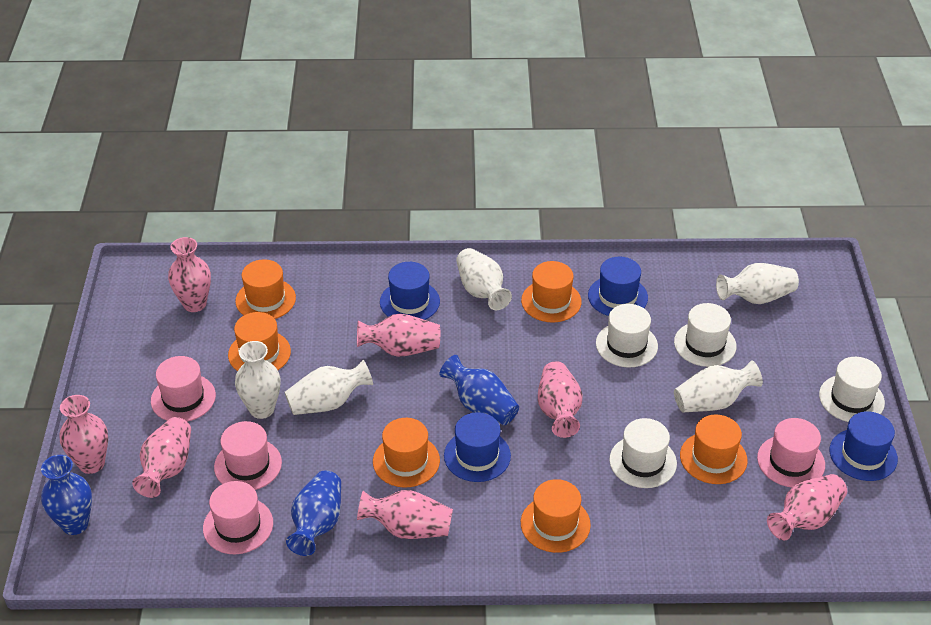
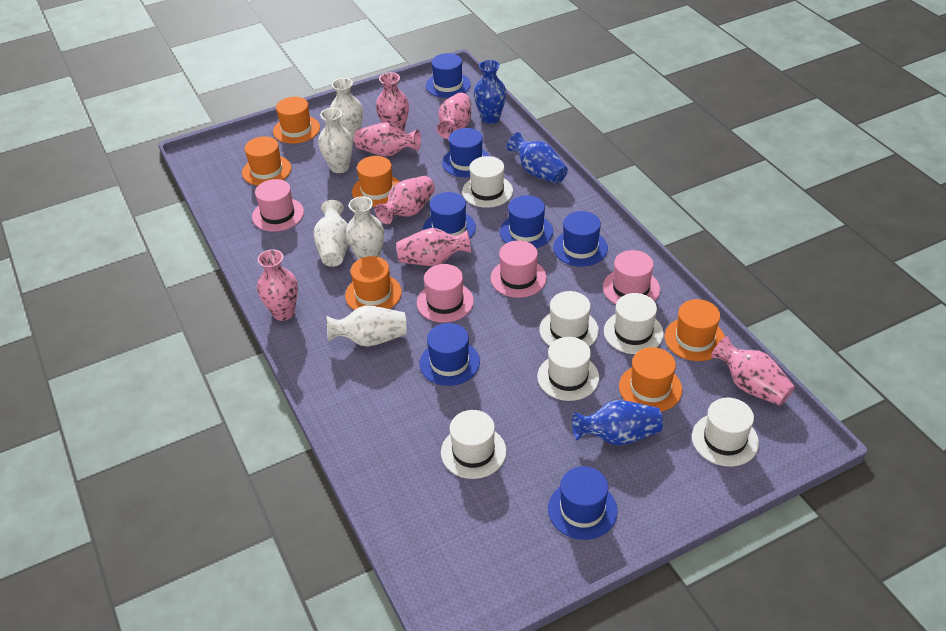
blue hat: [380,262,440,320] [444,412,511,482] [588,257,648,316] [829,411,898,481] = 4 -> [419,323,480,386] [423,192,476,239] [426,53,471,98] [442,128,490,177] [500,195,553,248] [548,466,618,540] [553,211,608,267] = 7
white hat: [596,304,658,368] [609,418,677,488] [674,303,737,367] [819,357,885,422] = 4 -> [441,410,506,479] [462,156,513,208] [537,337,599,401] [539,291,599,347] [604,293,664,354] [692,398,759,467] = 6

